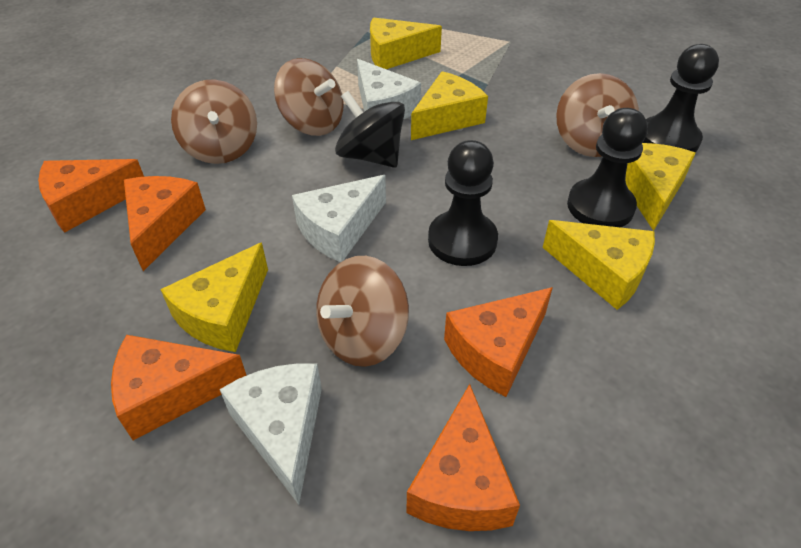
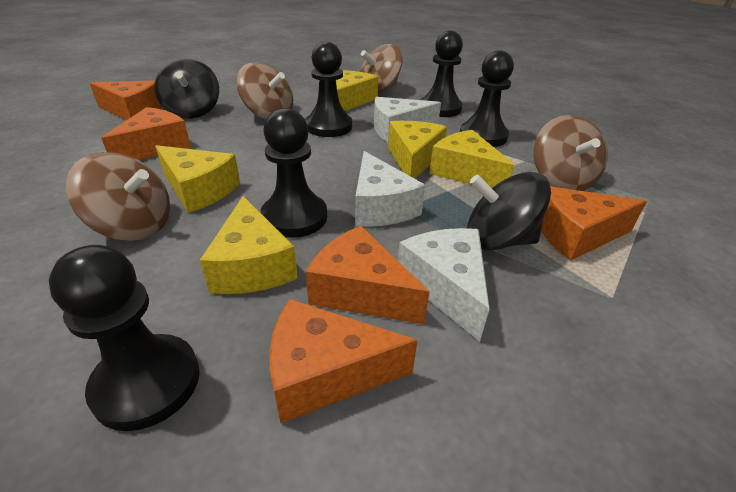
black pawn: [428,140,498,266] [567,108,648,227] [643,44,719,152] = 3 -> [49,245,200,431] [260,108,327,238] [306,42,352,137] [421,31,463,117] [460,50,514,147] = 5
black spinning top: [335,91,405,168] = 1 -> [155,58,219,119] [467,172,551,251] = 2

